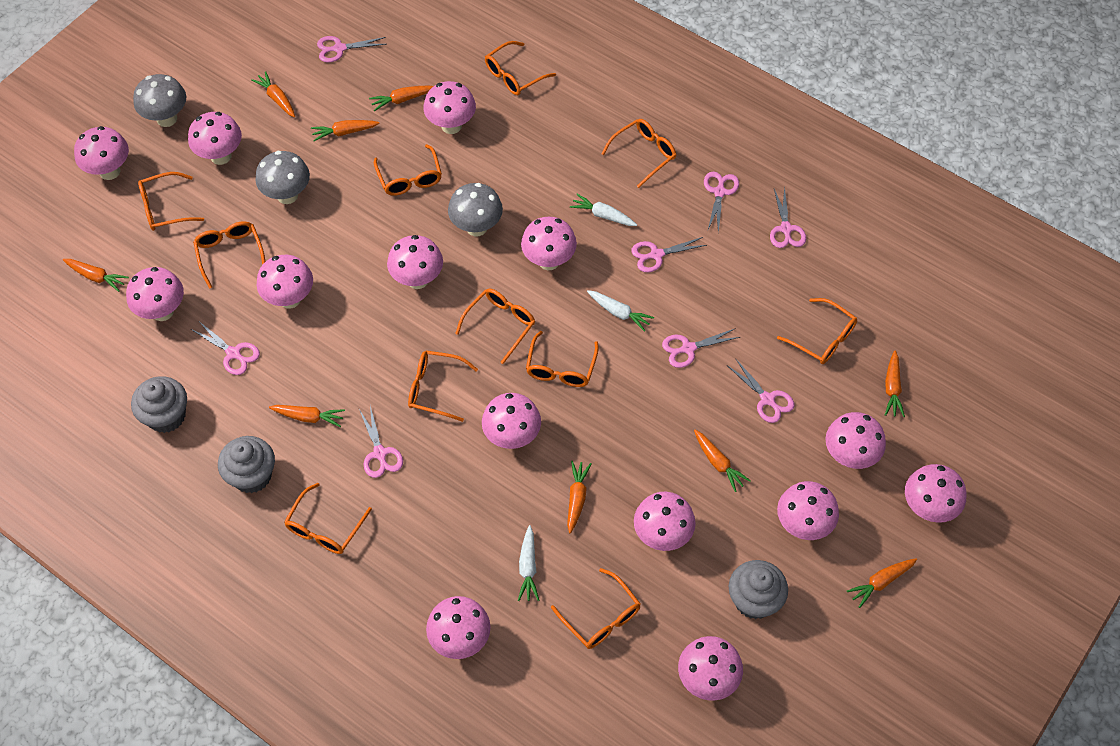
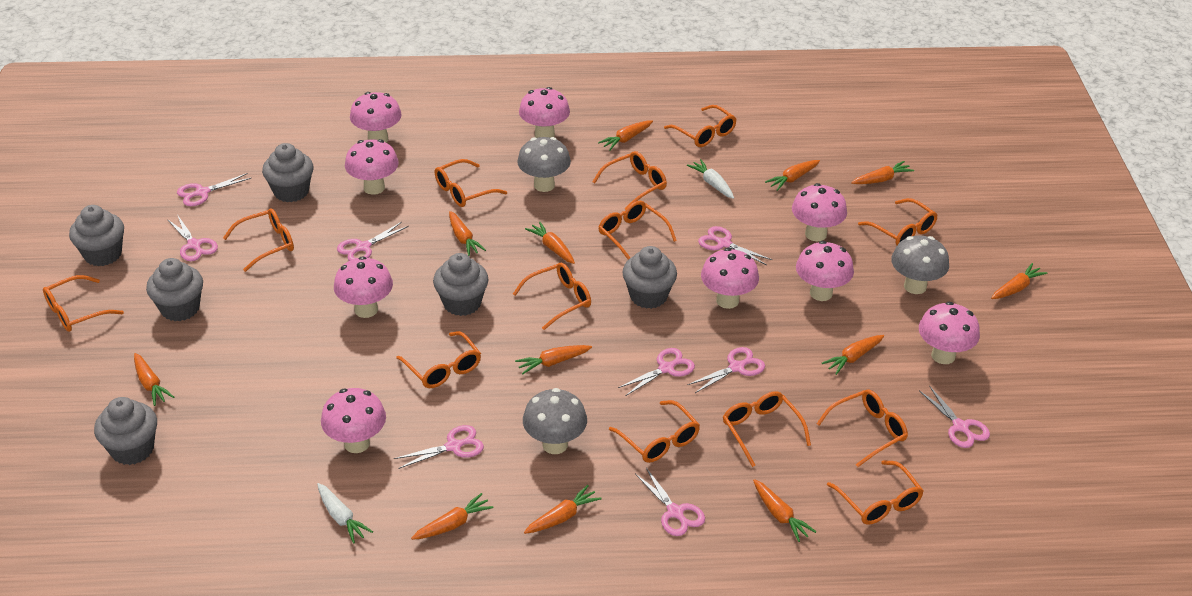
grey cupcake: [131,376,187,433] [218,436,275,493] [729,560,788,619] = 3 -> [69,205,124,266] [94,397,157,465] [146,258,203,321] [262,143,314,202] [433,253,489,316] [622,246,677,309] = 6
orange carrot: [63,259,129,292] [251,71,295,117] [269,405,345,427] [311,120,380,141] [369,86,434,111] [567,461,592,533] [694,430,751,492] [847,559,917,608] [885,350,905,417] = 9 -> [134,353,174,406] [411,493,494,540] [449,211,486,256] [515,345,592,374] [524,485,601,534] [525,222,575,264] [598,120,653,151] [753,479,817,542] [765,160,820,191] [822,335,884,375] [851,161,914,184] [991,263,1047,299] = 12
orange glasses: [138,172,204,231] [193,221,266,289] [284,483,372,554] [374,144,442,196] [408,351,478,422] [455,289,535,364] [485,41,556,95] [526,331,599,387] [551,568,641,649] [601,119,676,188] [777,298,857,364] = 11 -> [43,275,124,332] [223,208,294,272] [396,331,481,388] [435,159,507,207] [513,263,591,330] [593,151,667,210] [598,201,677,260] [609,400,700,463] [664,105,737,147] [723,391,811,467] [816,390,908,467] [827,460,924,525] [858,198,938,245] = 13
pink mushroom: [74,126,129,180] [126,267,184,321] [188,112,242,165] [257,255,313,309] [387,235,443,289] [423,81,476,134] [426,596,490,659] [482,393,541,449] [521,217,577,270] [634,492,696,551] [678,636,743,701] [777,481,839,540] [826,412,886,469] [905,464,967,523] = 14 -> [321,388,386,453] [334,256,393,318] [345,139,399,195] [350,92,401,142] [519,87,570,138] [701,248,759,309] [792,183,847,241] [796,241,854,301] [919,302,980,364] = 9
pink scissors: [191,322,260,375] [317,36,387,63] [359,406,403,478] [631,237,707,272] [662,328,740,368] [704,171,739,233] [728,358,794,423] [770,186,806,248] = 8 -> [167,216,218,261] [177,173,251,206] [337,222,409,261] [394,425,484,469] [618,348,695,396] [635,468,705,536] [688,347,765,393] [698,226,772,265] [919,385,990,448] = 9
white carrot: [518,525,539,601] [570,194,637,226] [587,290,654,332] = 3 -> [317,483,373,544] [687,159,734,199] = 2

